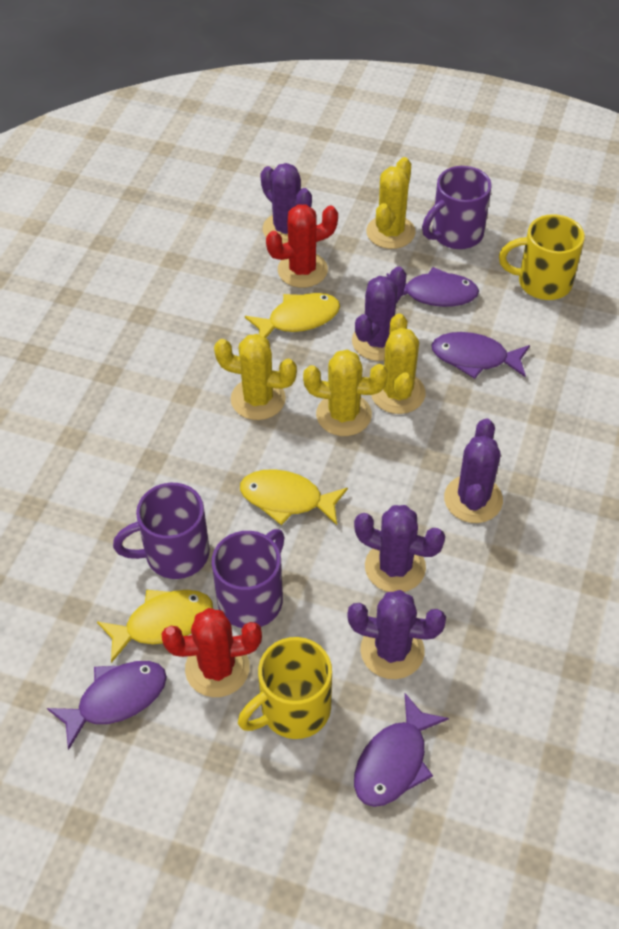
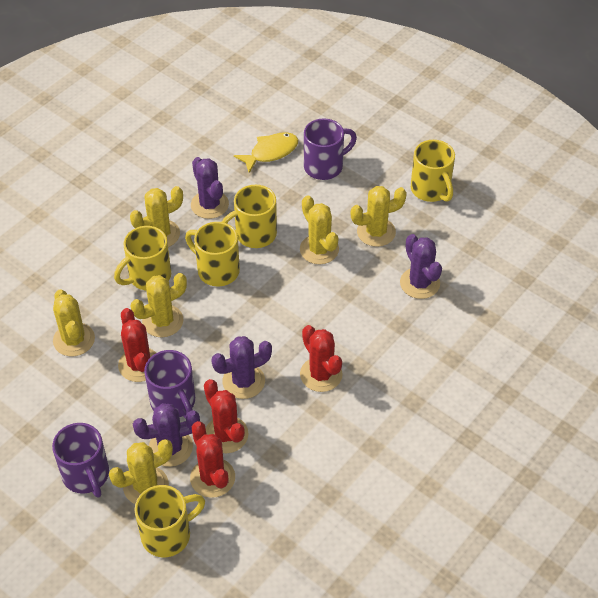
purple cactus: [260,163,312,244] [347,590,446,679] [352,267,407,361] [354,505,445,592] [444,419,503,523] = 5 -> [133,403,200,467] [191,157,229,219] [211,336,272,399] [400,234,442,299] = 4
purple fish: [47,661,167,750] [354,693,449,807] [387,267,479,307] [431,332,530,379] = 4 -> none = 0
red cactus: [161,608,262,697] [266,204,338,288] = 2 -> [118,308,156,382] [190,421,235,498] [204,379,249,453] [300,325,343,392] = 4
yellow cactus: [214,334,297,420] [303,350,388,436] [366,157,416,249] [371,313,425,414] = 4 -> [53,290,95,356] [109,439,173,504] [130,186,183,247] [130,273,187,337] [300,195,339,264] [351,186,407,247] = 6
yellow fish: [97,590,213,663] [240,469,348,525] [245,293,340,338] = 3 -> [234,132,298,173] = 1
yellow mug: [238,637,332,739] [499,214,585,300] = 2 -> [114,226,171,290] [135,485,205,557] [185,222,240,286] [222,185,277,248] [411,140,455,202] = 5

